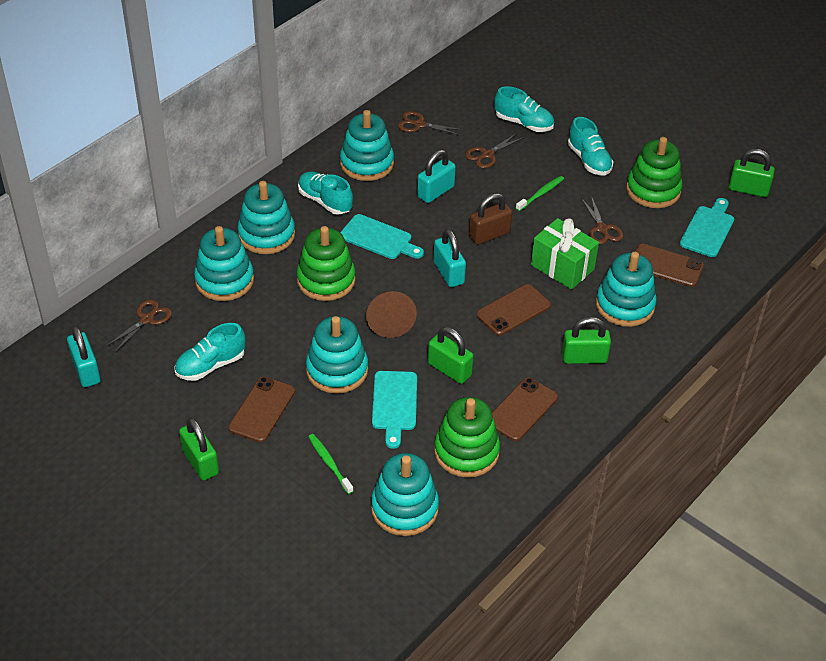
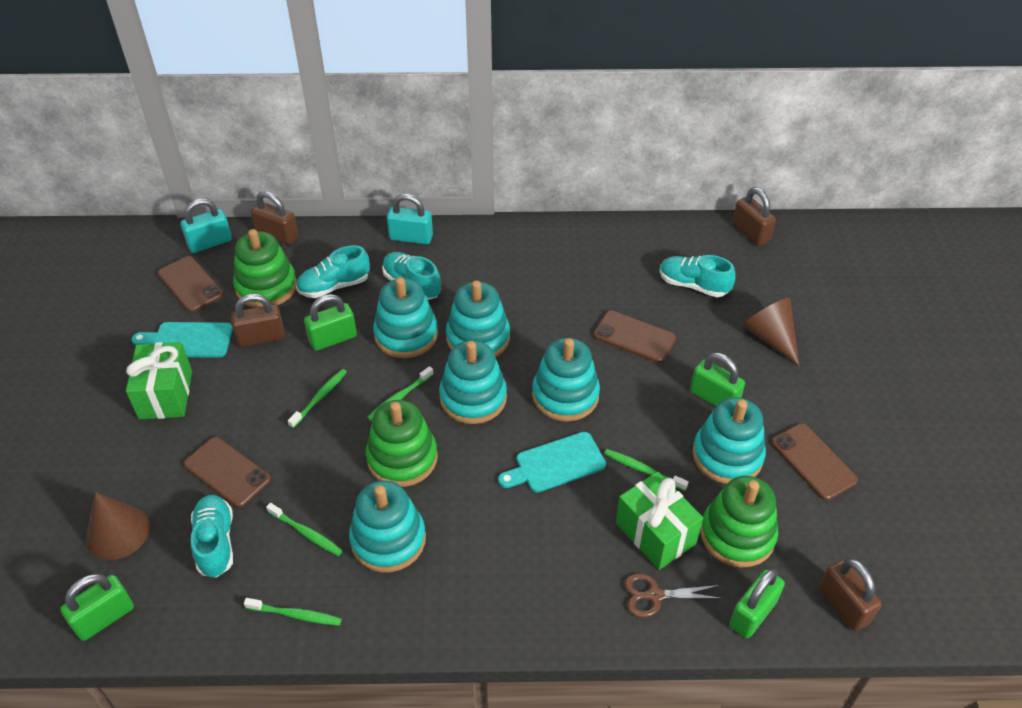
brown cone: [366,291,417,338] = 1 -> [86,492,150,560] [742,298,799,366] = 2
brown padlock: [469,193,512,245] = 1 -> [231,294,285,347] [251,191,298,245] [732,187,776,246] [819,559,881,631] = 4
brown scissors: [107,299,172,352] [398,111,464,135] [465,133,524,168] [581,196,623,244] = 4 -> [624,573,723,617] = 1
green gift: [531,218,599,289] = 1 -> [126,342,192,419] [616,472,703,570] = 2
green toothbrush: [308,434,354,494] [516,176,564,211] = 2 -> [244,598,342,626] [266,503,343,556] [288,369,347,428] [367,366,434,421] [604,449,689,491] = 5
turquoise cutting board: [340,214,424,259] [372,371,417,449] [680,198,734,257] = 3 -> [132,322,233,358] [498,432,606,492] = 2
turquoise padlock: [67,326,100,387] [417,150,456,203] [433,229,466,287] = 3 -> [181,198,232,253] [387,194,433,244] = 2

